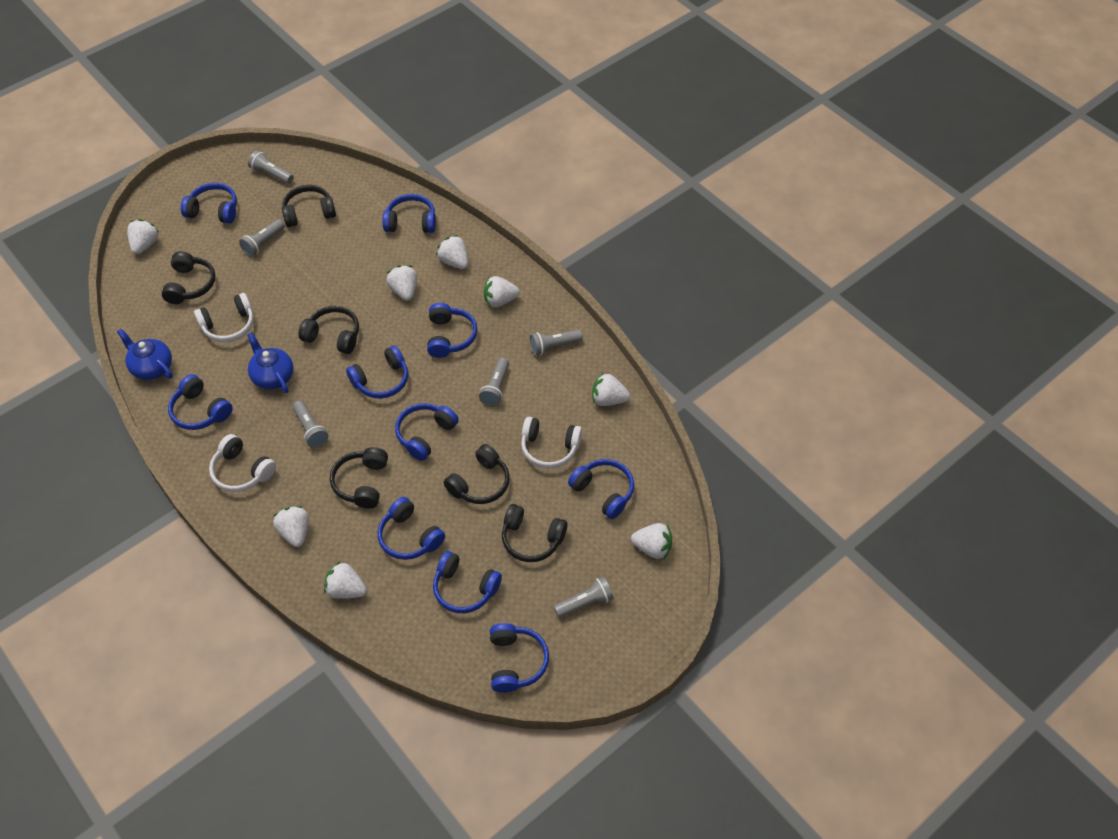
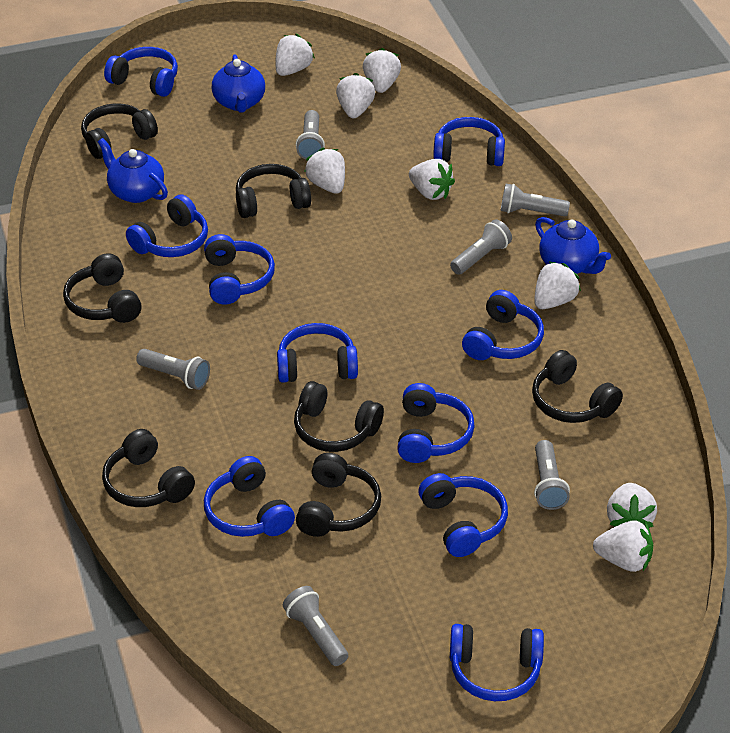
black headphones: [162,251,215,304] [282,185,336,227] [298,306,359,354] [330,447,388,509] [444,444,510,504] [502,504,568,562] = 6 -> [63,253,142,323] [81,103,158,159] [102,429,195,507] [236,164,311,218] [294,381,384,452] [296,453,381,537] [532,350,623,423] = 7
blue teapot: [117,329,173,380] [247,332,294,393] = 2 -> [98,138,168,203] [212,55,265,113] [535,217,611,274] = 3
white headphones: [194,293,254,342] [209,434,276,492] [521,417,582,469] = 3 -> none = 0

